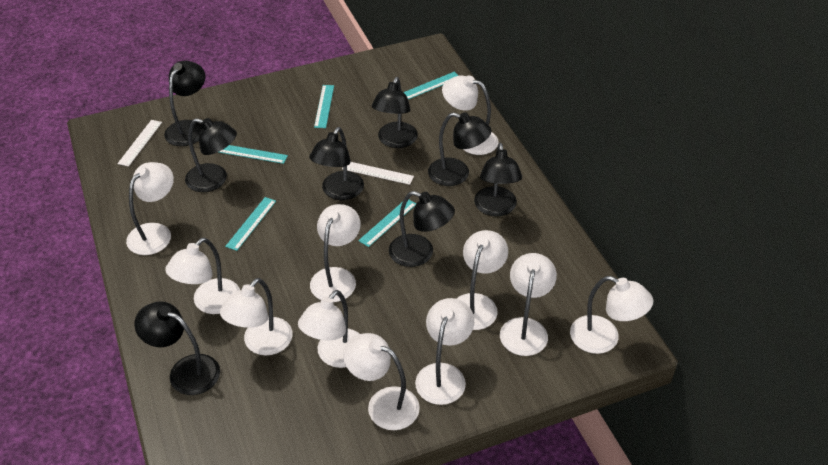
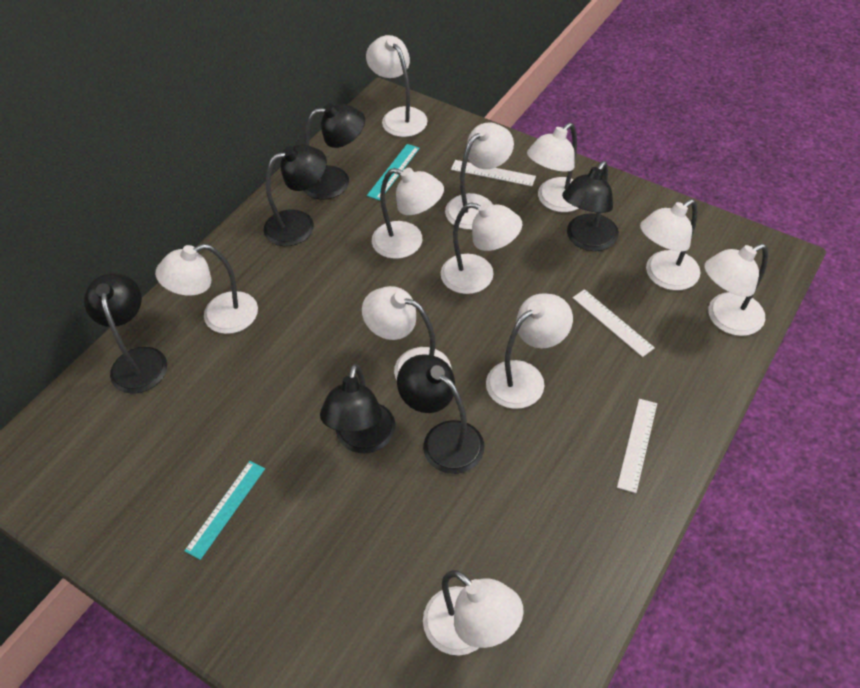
black lamp: [134,301,220,395] [164,61,205,146] [185,118,237,192] [309,127,364,200] [372,77,418,148] [389,191,455,267] [428,112,491,186] [474,143,522,216] = 8 -> [84,273,167,394] [264,145,327,246] [303,103,365,200] [320,364,396,453] [397,354,484,474] [562,161,619,251] = 6
turquoise ruler: [219,145,288,164] [225,197,276,251] [314,85,334,128] [358,200,416,247] [404,72,459,99] = 5 -> [184,461,265,560] [367,144,420,200] = 2
white ruler: [117,120,162,167] [342,162,414,185] = 2 -> [451,160,536,186] [573,289,655,357] [617,399,657,493] = 3

